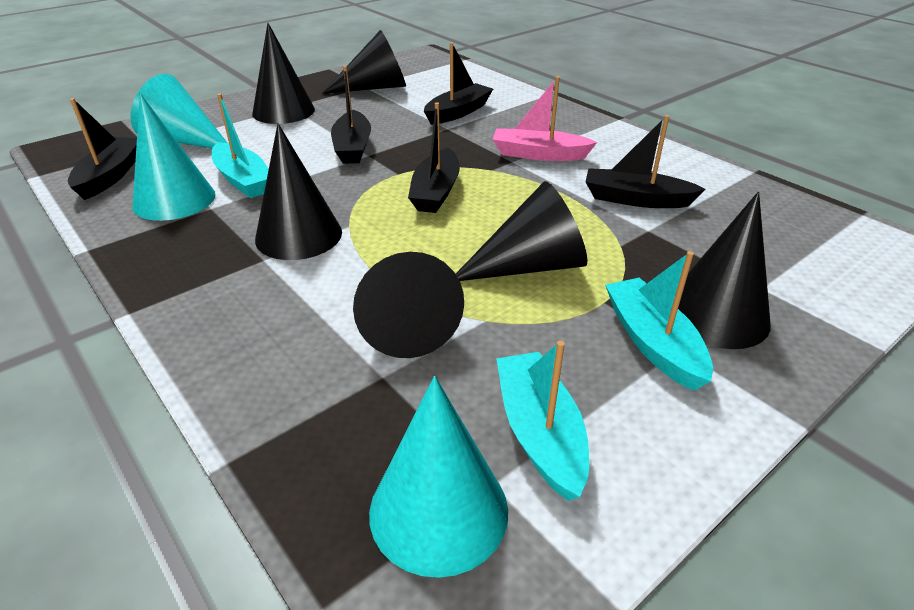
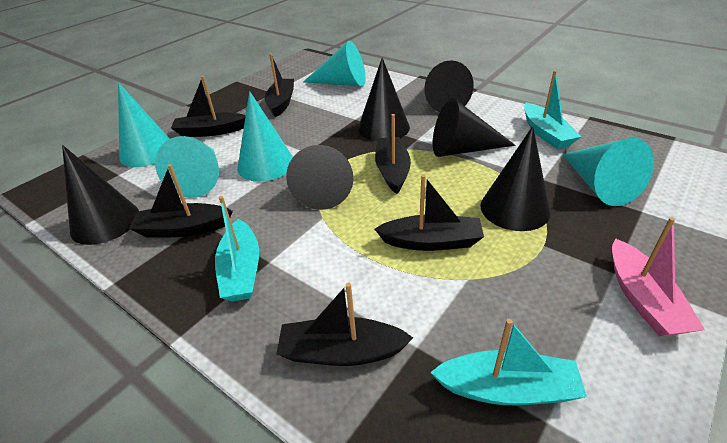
black boat: [68,98,137,200] [331,66,371,164] [408,102,460,213] [424,43,493,125] [586,115,706,208] = 5 -> [129,164,233,238] [171,76,246,137] [265,53,294,118] [276,283,413,366] [375,114,411,194] [375,175,484,251] = 6
turquoise cone: [130,74,227,148] [132,94,215,221] [369,376,508,578] = 3 -> [118,82,170,167] [155,136,219,198] [238,91,293,182] [303,41,366,86] [562,138,654,206] = 5

